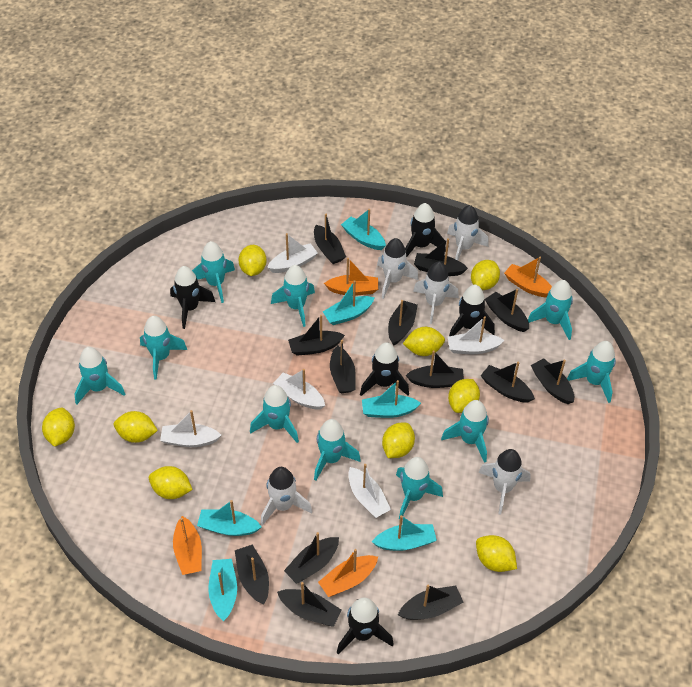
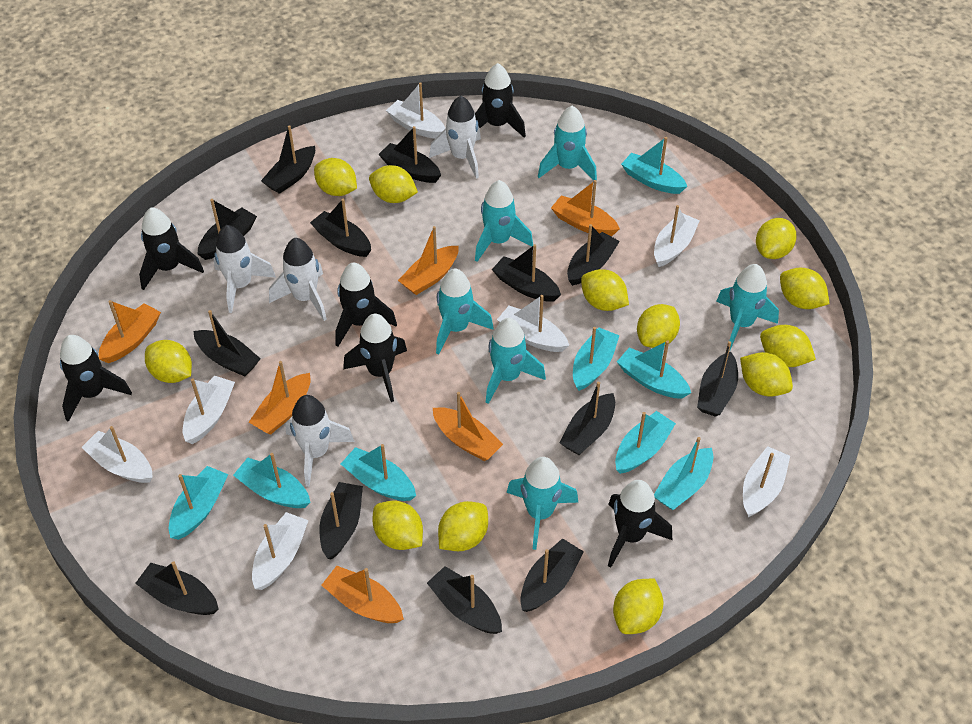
black rocket: [170,266,215,329] [337,597,394,655] [360,342,409,396] [405,203,446,257] [449,285,495,336] = 5 -> [60,335,132,422] [139,207,204,290] [335,262,397,347] [343,314,407,402] [475,63,526,138] [608,480,672,568] = 6
orange boat: [173,516,202,575] [318,549,378,597] [324,258,378,296] [504,257,552,297] = 4 -> [99,300,161,363] [249,361,311,435] [321,566,404,623] [398,226,458,295] [433,392,503,461] [551,180,620,236] = 6
turquoise boat: [197,500,262,536] [208,559,237,621] [323,280,375,325] [341,209,386,250] [362,380,421,418] [372,515,437,551] = 6 -> [169,466,228,540] [233,453,311,508] [341,444,416,501] [573,327,620,391] [615,411,676,474] [617,340,691,398] [621,137,687,194] [654,437,713,510] = 8
turquoise rocket: [74,347,125,404] [140,316,187,380] [192,241,235,303] [250,385,299,443] [271,265,315,327] [314,419,361,480] [396,457,443,519] [441,400,489,463] [528,280,573,340] [567,341,616,403] = 10 -> [436,268,494,354] [475,180,533,262] [486,318,546,404] [507,457,579,550] [538,106,597,181] [716,264,779,350] = 6
white boat: [160,410,222,447] [267,233,318,273] [273,369,325,409] [348,464,391,518] [448,316,505,354] = 5 -> [81,426,153,483] [183,376,235,444] [252,512,309,590] [386,82,445,139] [497,295,569,352] [654,205,700,267] [743,446,790,517] = 7
white rocket: [261,467,313,526] [377,238,419,299] [413,262,459,324] [447,205,489,260] [478,449,531,515] = 5 -> [213,225,276,313] [269,238,327,321] [285,395,355,487] [429,96,481,179] = 4
yellow lemon: [42,408,75,447] [114,411,158,443] [149,466,193,499] [239,245,267,276] [382,423,415,458] [403,327,445,356] [448,379,480,413] [471,260,500,290] [476,535,517,572] = 9 -> [145,340,192,383] [314,158,357,196] [369,165,418,203] [372,501,423,550] [438,501,488,551] [581,269,629,311] [613,579,663,634] [637,304,680,348] [740,352,793,397] [756,218,797,259] [760,325,816,367] [780,268,829,309] = 12

